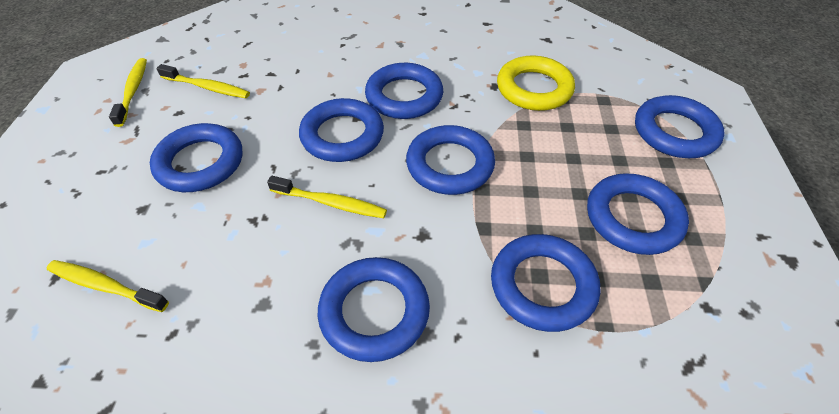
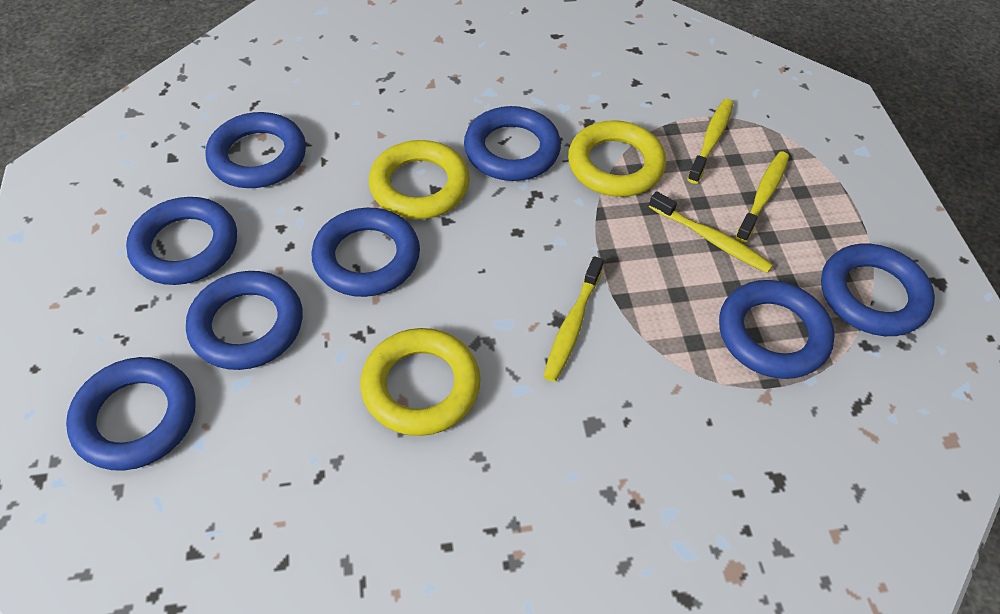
yellow ring: [497,55,575,111] = 1 -> [360,328,480,436] [369,140,470,219] [568,120,666,197] = 3

